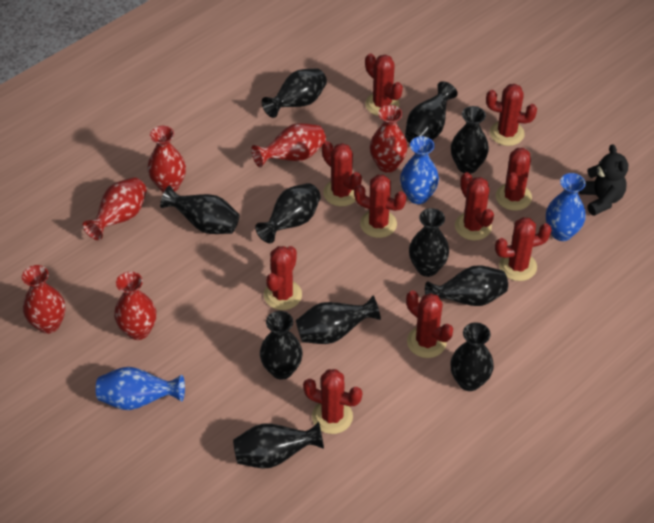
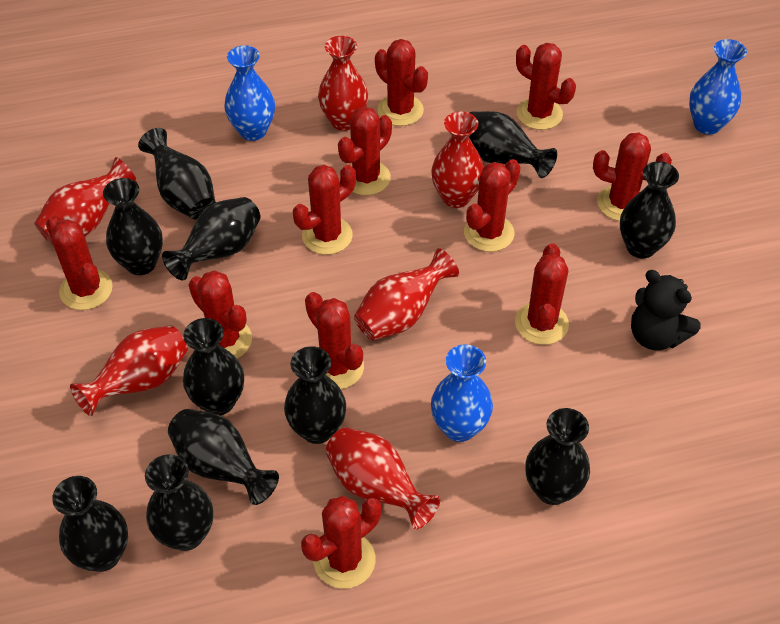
red cactus: [264,246,302,310] [303,369,362,434] [322,141,362,206] [354,175,406,238] [365,53,403,116] [406,291,453,358] [455,172,494,241] [486,84,537,146] [495,217,552,281] [496,148,532,211] = 10 -> [46,215,113,310] [189,270,252,358] [293,165,356,255] [301,496,381,589] [305,292,364,389] [338,107,392,195] [375,39,428,126] [464,159,521,252] [515,243,569,345] [516,43,576,130] [593,133,672,221] = 11

